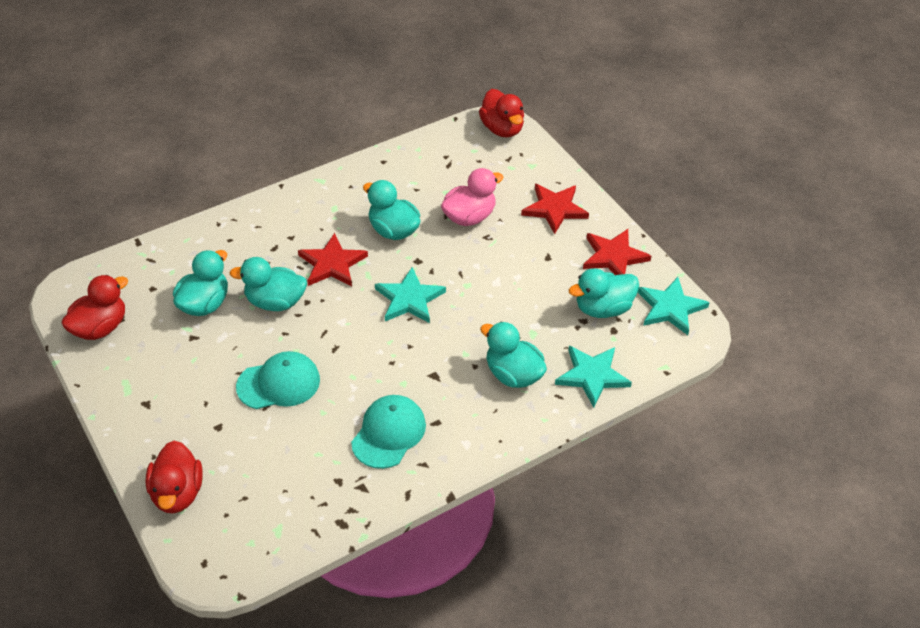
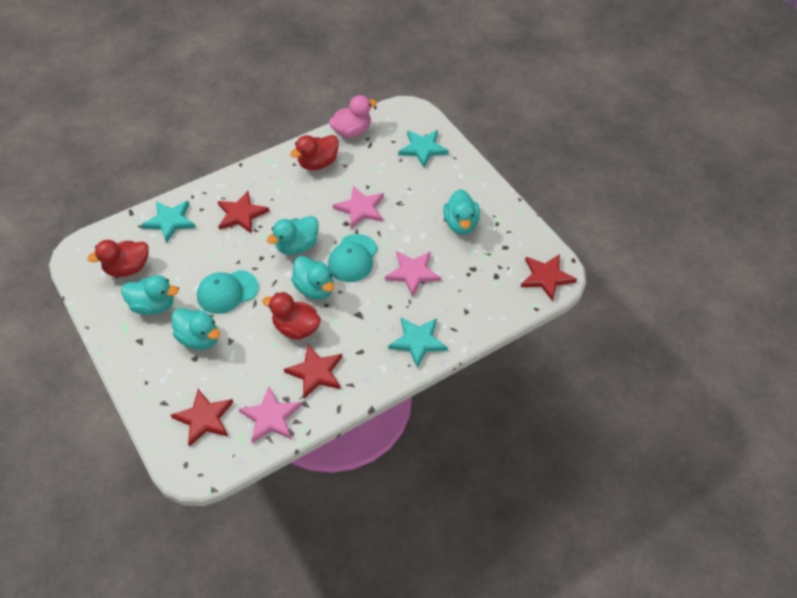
pink star: none = 0 -> [239,387,302,443] [333,186,384,229] [385,251,441,297] = 3
red star: [298,233,368,286] [521,184,589,234] [583,229,651,275] = 3 -> [171,389,233,447] [218,191,270,234] [284,345,342,399] [521,254,577,301] = 4

